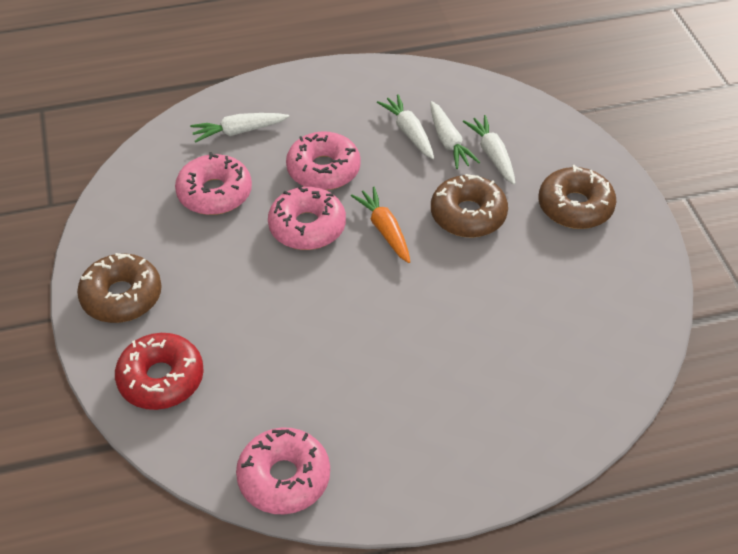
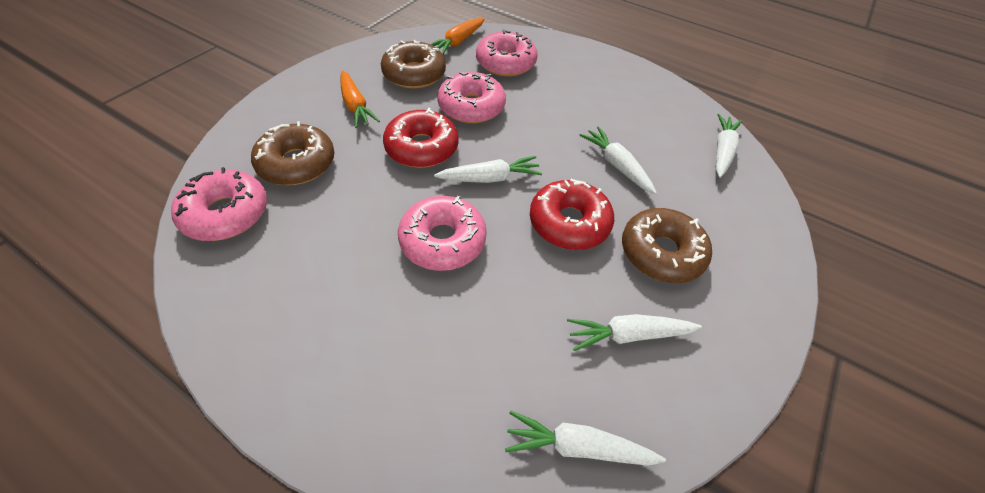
orange carrot: [351,187,410,263] = 1 -> [340,70,380,128] [430,18,484,54] = 2
red donut: [115,333,204,410] = 1 -> [383,108,459,168] [530,179,614,250] = 2
white carrot: [190,113,289,143] [377,94,434,159] [430,101,480,169] [463,115,515,185] = 4 -> [434,156,542,183] [505,411,666,466] [567,314,702,351] [579,127,657,194] [716,114,742,178] = 5

